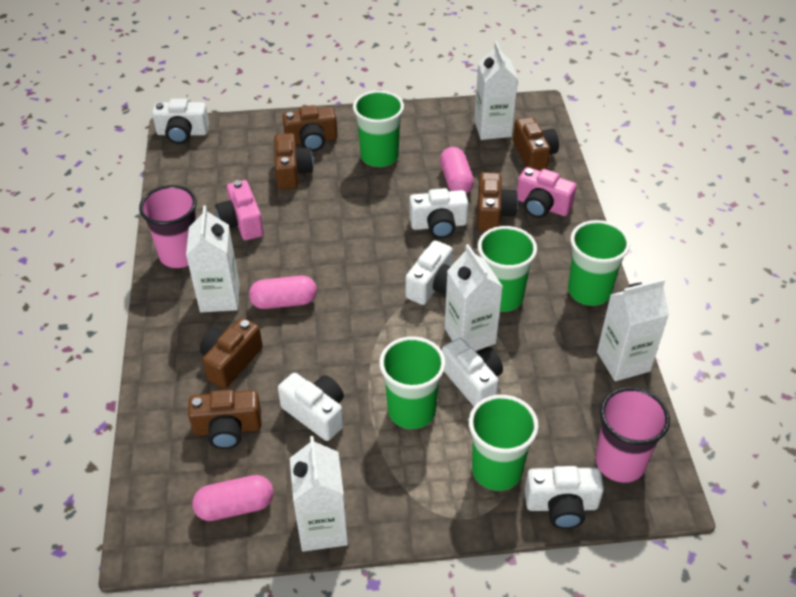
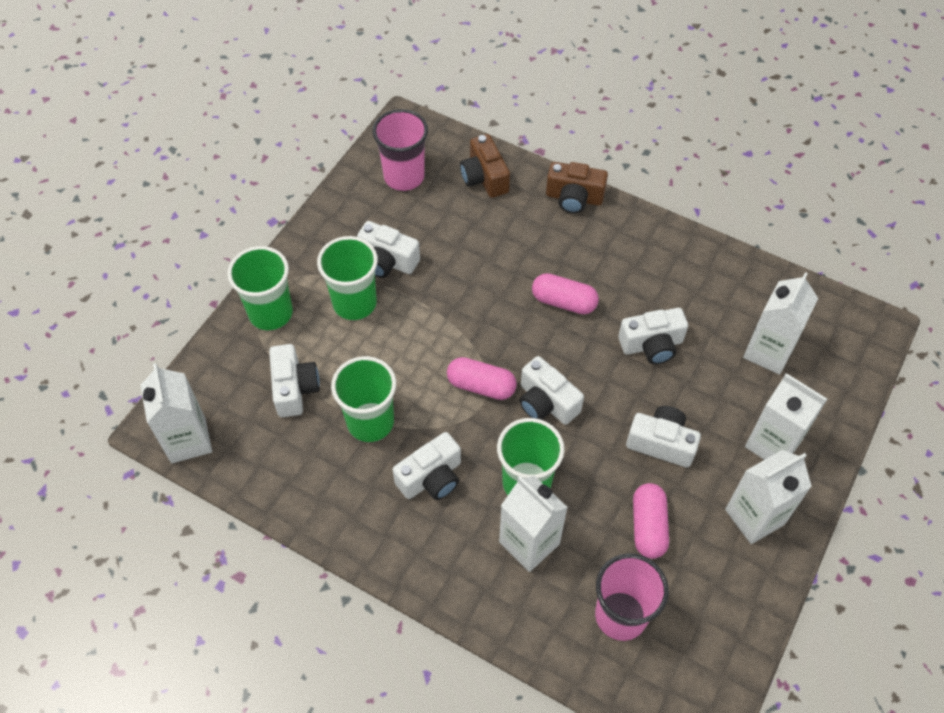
brown camera: [188,389,261,449] [200,318,263,388] [274,133,314,189] [282,105,337,151] [477,172,518,231] [513,117,559,171] = 6 -> [460,134,510,198] [546,162,608,214] = 2
green cup: [353,90,404,167] [379,336,446,429] [469,395,539,491] [477,226,537,312] [568,220,630,306] = 5 -> [227,246,293,330] [317,236,378,320] [331,356,396,442] [497,418,565,495] = 4
pink camera: [215,180,264,240] [517,167,577,218] = 2 -> none = 0

